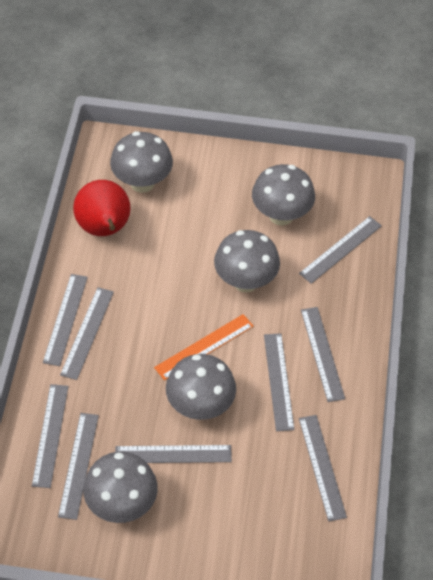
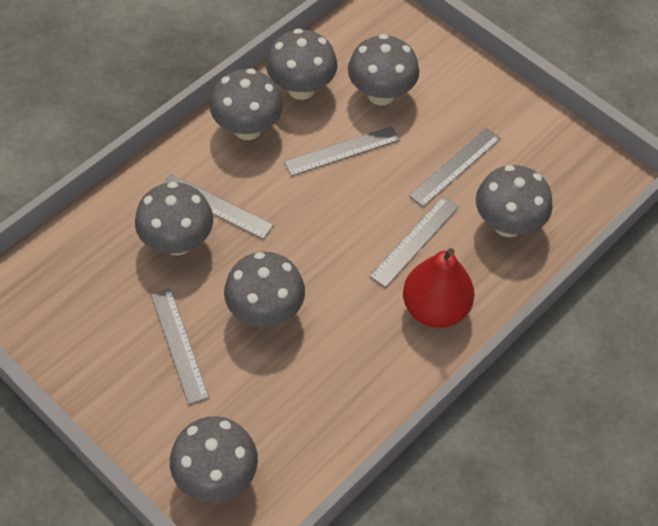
grey mushroom: [83,452,158,523] [110,131,173,193] [166,354,236,420] [214,230,280,292] [252,164,315,226] = 5 -> [135,182,213,256] [170,416,258,502] [210,69,283,140] [224,252,305,327] [266,29,338,100] [348,34,419,105] [476,165,553,237] = 7
grey ruler: [32,384,68,488] [43,274,88,366] [58,413,99,520] [60,287,114,380] [115,445,232,463] [264,333,295,431] [299,216,382,284] [299,415,347,522] [301,307,345,402] = 9 -> [151,288,209,405] [163,174,274,239] [284,126,400,176] [370,196,459,288] [409,128,501,207] = 5
orange ruler: [154,314,253,380] = 1 -> none = 0

